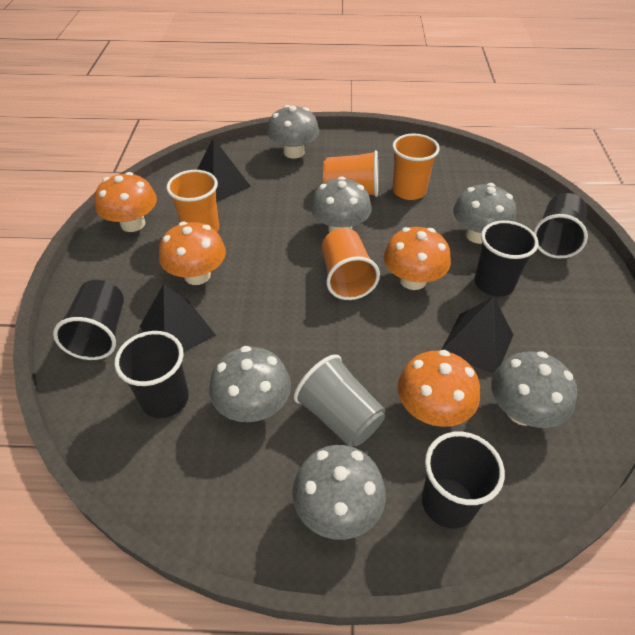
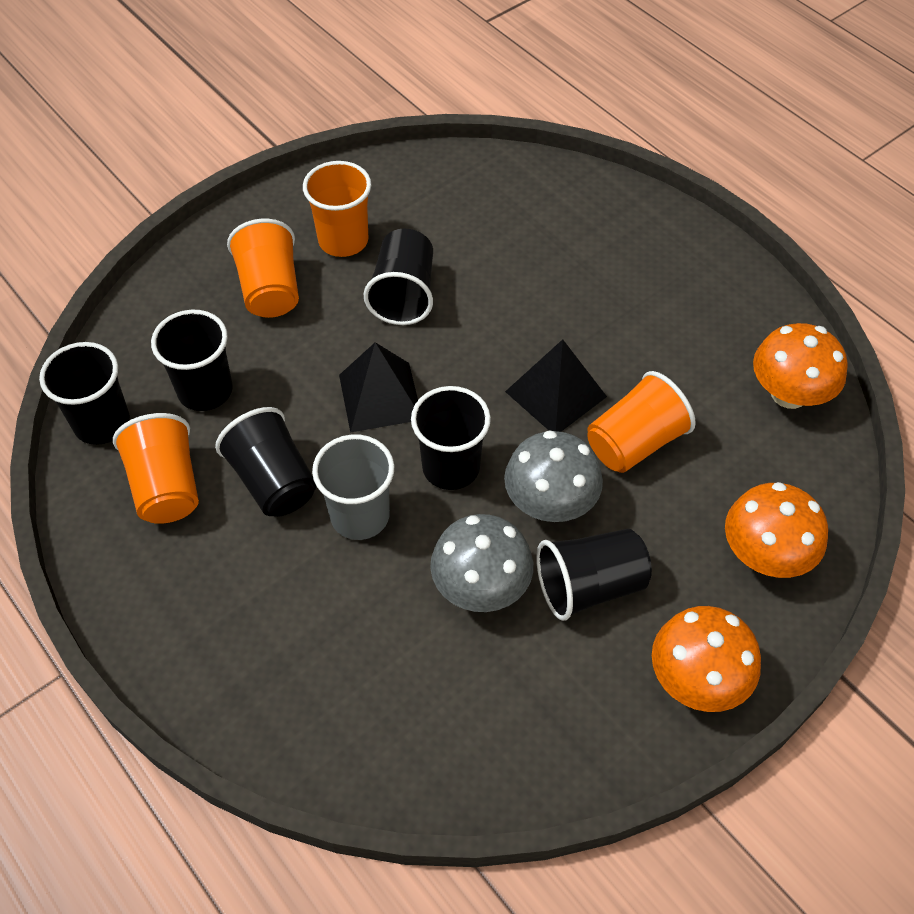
black cup: [53,280,124,360] [114,331,189,418] [422,432,505,528] [474,220,538,297] [533,193,588,259] = 5 -> [39,342,130,445] [151,310,233,411] [215,407,316,517] [364,229,433,325] [411,386,491,490] [536,529,652,621] = 6
black pyramid: [140,284,216,353] [197,138,251,202] [442,297,514,374] = 3 -> [339,342,418,433] [505,339,607,432] = 2
grey mushroom: [210,346,291,422] [267,105,319,158] [292,445,386,540] [311,177,372,233] [453,183,516,244] [491,351,577,428] = 6 -> [430,514,533,612] [504,431,603,522] = 2
orange mushroom: [94,172,157,232] [159,222,226,285] [384,227,451,290] [398,350,480,427] = 4 -> [652,606,761,712] [725,482,828,578] [753,323,848,409] = 3

